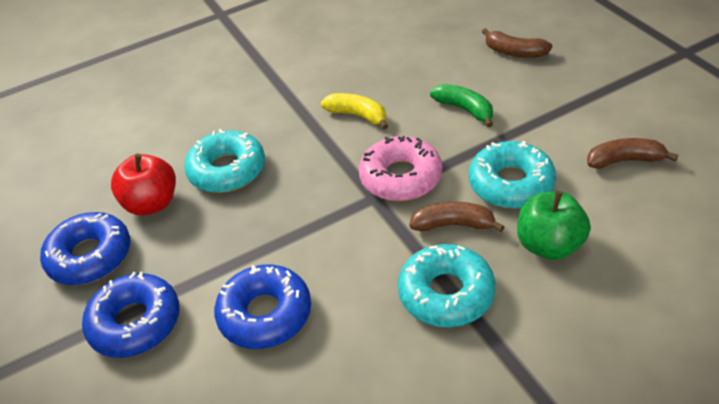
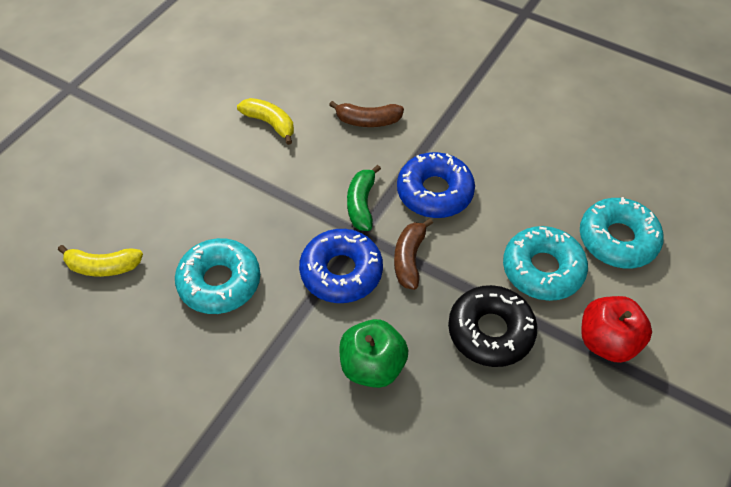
black donut: none = 0 -> [448,285,537,367] = 1
blue donut: [40,212,130,285] [82,272,180,358] [214,265,311,349] = 3 -> [299,229,383,303] [397,152,475,218] = 2
brown banana: [409,202,505,232] [482,28,552,58] [587,138,678,169] = 3 -> [329,101,404,127] [394,218,433,290] = 2
pink donut: [359,136,443,201] = 1 -> none = 0
yellow banana: [321,93,388,129] = 1 -> [58,245,143,277] [237,98,294,145] = 2

